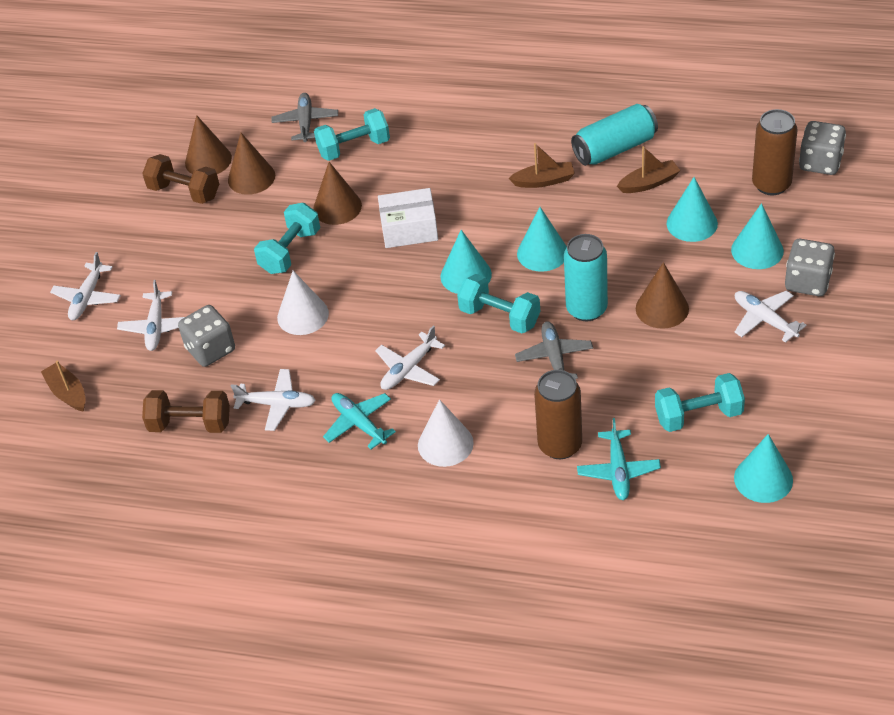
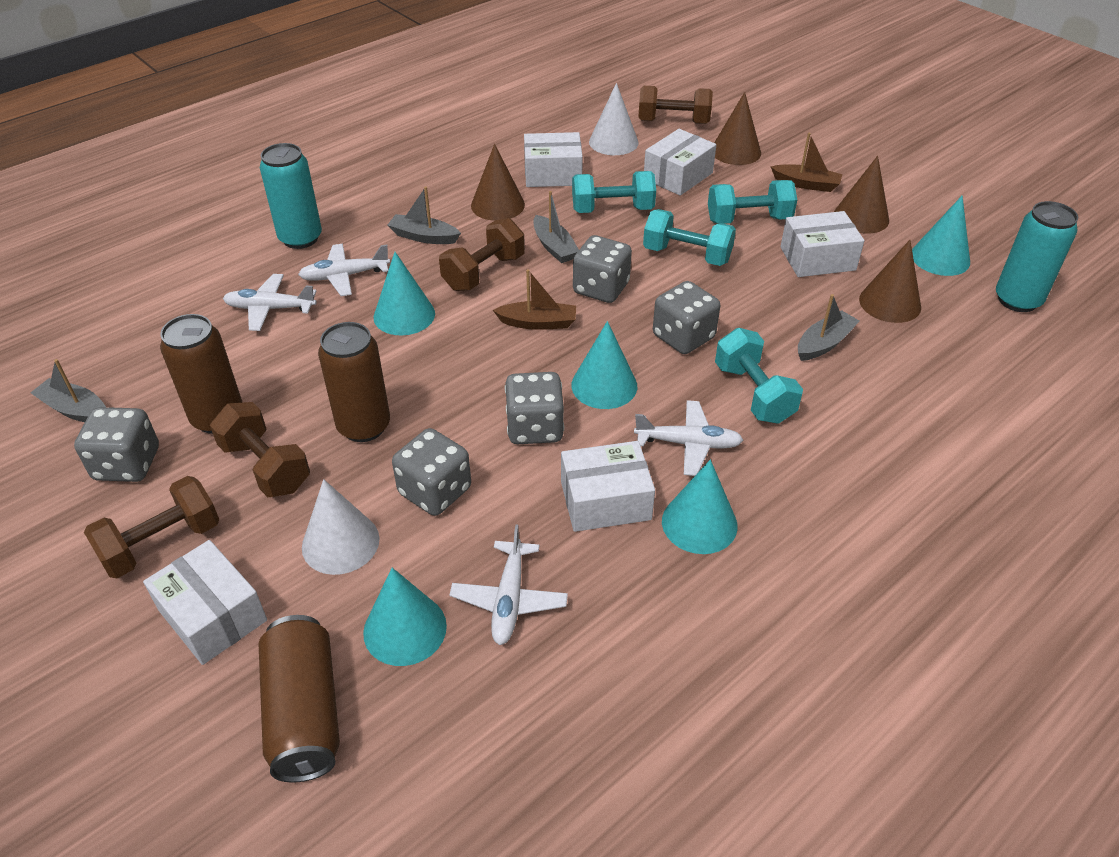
brown boat: [41,360,86,412] [508,143,575,188] [617,146,680,193] = 3 -> [493,270,576,330] [771,133,842,192] = 2
brown can: [534,370,582,459] [752,109,798,195] = 2 -> [160,314,243,434] [259,615,340,783] [318,322,390,442] = 3
brown dumbbell: [142,154,219,204] [142,390,230,433] = 2 -> [84,476,219,578] [210,402,310,497] [439,218,525,291] [638,86,713,124] = 4
grey boat: none = 0 -> [30,359,106,422] [388,187,461,244] [533,191,579,263] [798,294,859,361] = 4
grey dice: [178,305,235,367] [785,239,835,296] [799,121,846,175] = 3 -> [74,407,159,482] [392,428,471,516] [505,372,564,444] [573,235,632,303] [653,281,720,354] = 5
grey plane: [272,93,338,142] [515,321,593,379] = 2 -> none = 0
turquoise plane: [323,393,396,449] [577,418,661,500] = 2 -> none = 0
white box: [378,188,438,248] = 1 -> [143,540,267,665] [524,132,583,187] [561,441,655,532] [644,129,716,196] [780,211,865,277] = 5
white plane: [50,252,121,320] [117,280,185,351] [231,369,316,431] [375,325,445,390] [735,290,806,343] = 5 -> [223,274,317,331] [298,244,390,296] [450,525,568,645] [634,400,743,476] = 4

